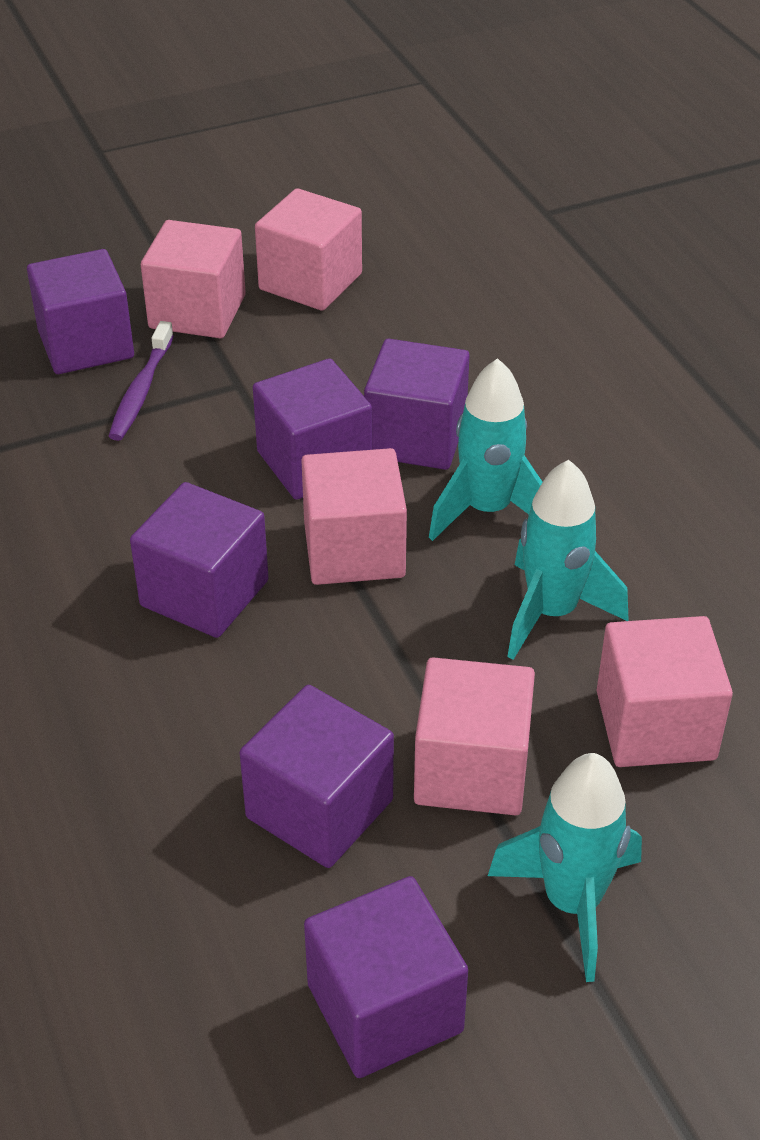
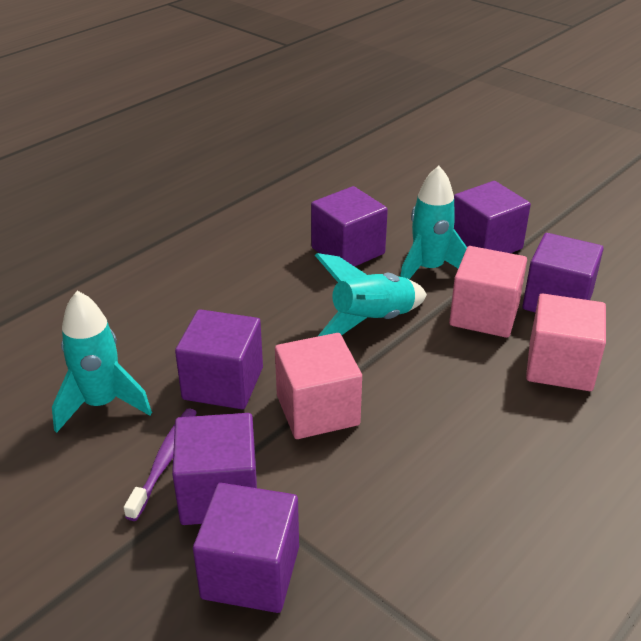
pink cube: [141,220,246,338] [255,188,362,311] [301,448,407,585] [414,657,535,815] [596,616,733,767] = 5 -> [275,333,362,439] [449,246,527,338] [526,293,606,391] = 3

